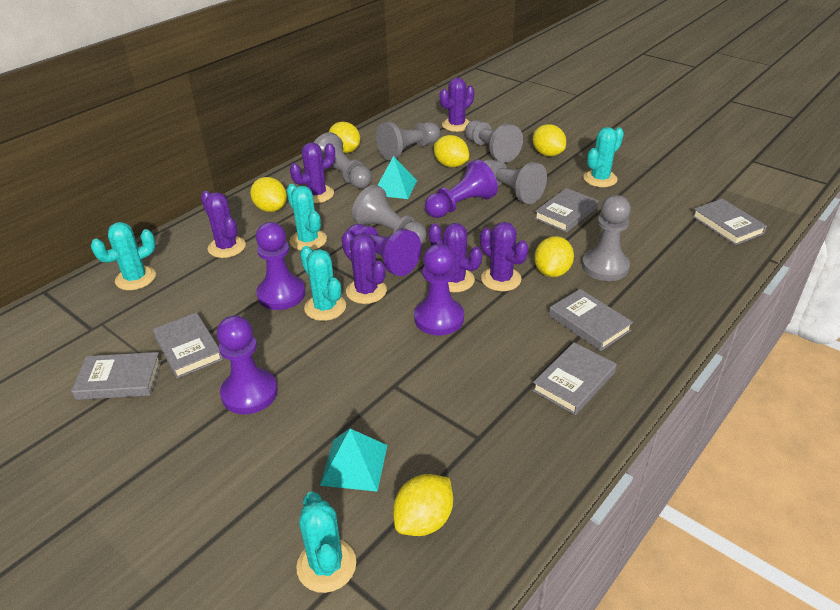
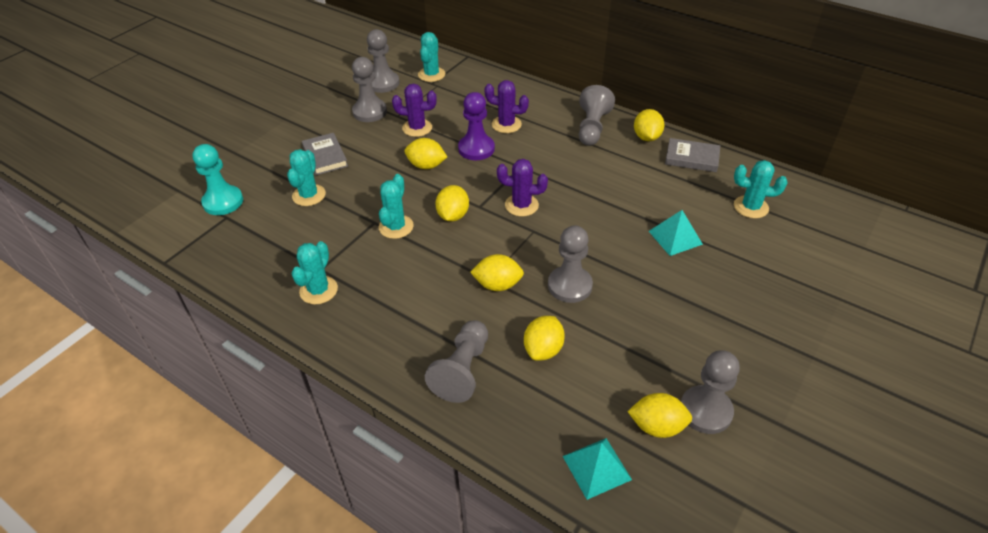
grey book: [71,352,162,400] [152,312,223,378] [532,342,617,415] [534,188,598,232] [549,289,633,351] [692,199,767,245] = 6 -> [302,133,348,175] [665,138,720,172] = 2
purple cactus: [201,191,246,258] [290,142,335,203] [342,231,387,304] [429,223,482,292] [439,77,474,132] [480,222,528,291] = 6 -> [392,84,437,137] [484,80,529,133] [497,159,548,216] = 3
purple pawn: [217,315,278,414] [256,222,305,310] [347,224,421,276] [414,244,464,336] [425,159,498,218] = 5 -> [458,92,495,160] = 1
turquoise pawn: none = 0 -> [192,144,243,215] = 1

